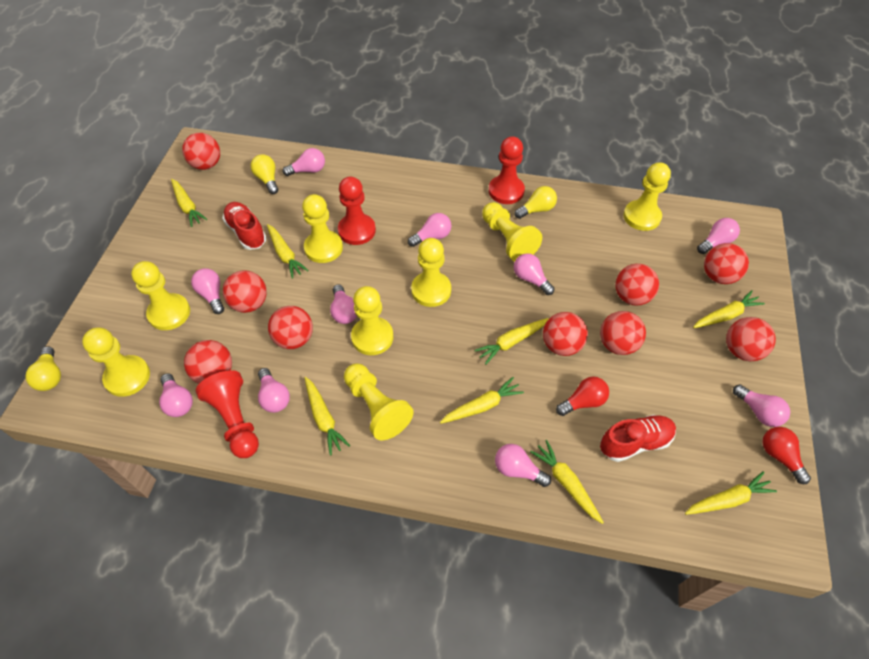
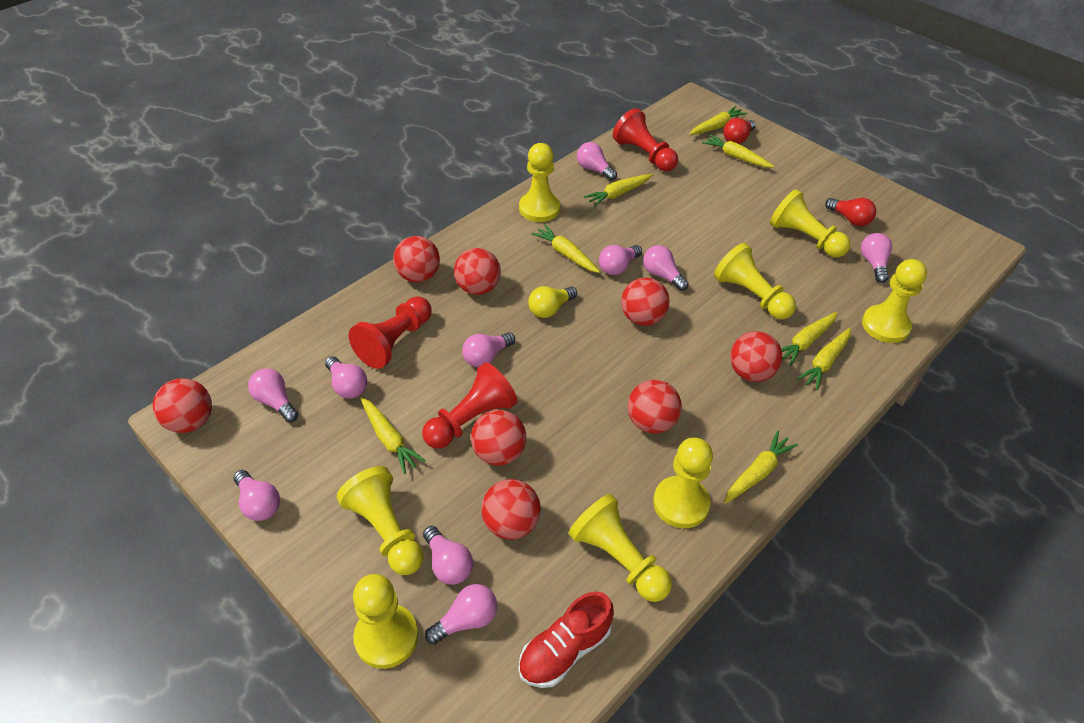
red ball: [182,133,220,170] [184,340,232,384] [223,270,267,313] [268,306,313,349] [543,312,588,356] [600,311,646,355] [615,264,659,306] [704,243,749,284] [726,317,776,361] = 9 -> [153,378,212,433] [393,236,440,282] [454,248,501,295] [471,410,526,466] [481,479,541,540] [621,277,670,326] [628,380,682,433] [730,331,782,382] = 8
red shoe: [222,202,266,250] [600,415,676,462] = 2 -> [518,591,614,688] = 1
yellow light bulb: [25,346,61,391] [251,155,278,194] [514,186,557,219] = 3 -> [528,286,577,318] = 1

